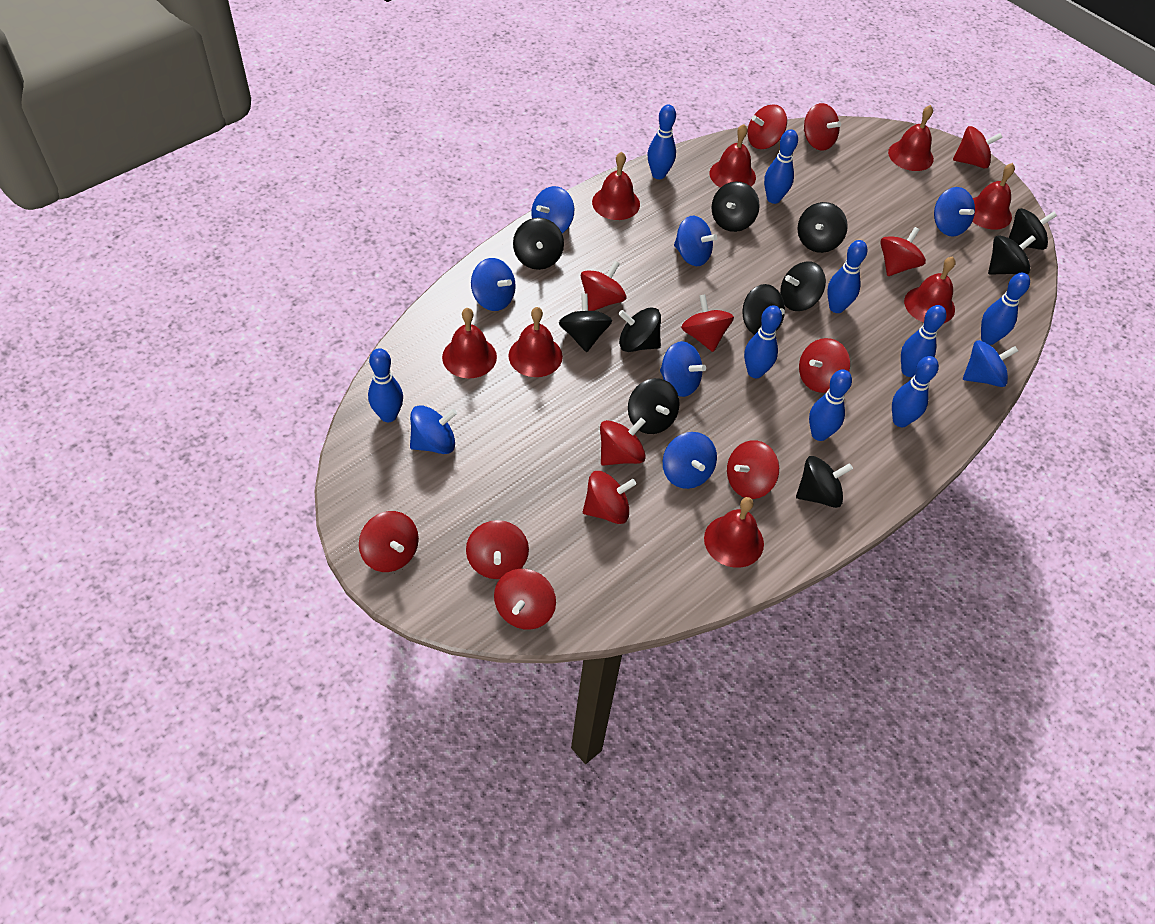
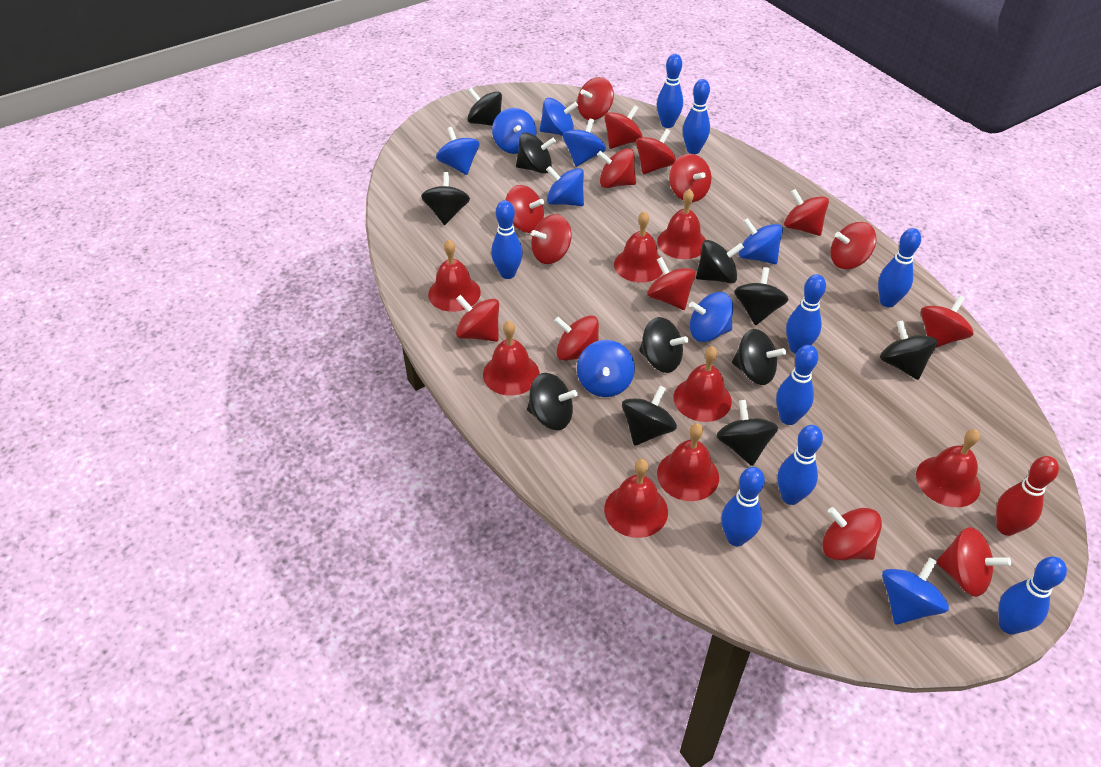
blue spinning top: [410,405,457,454] [471,258,516,311] [531,186,574,233] [660,341,706,397] [663,432,717,489] [674,216,717,266] [934,187,975,237] [963,340,1018,387] = 8 -> [436,127,480,175] [492,108,536,154] [540,98,578,136] [546,166,584,206] [563,119,606,167] [577,340,635,397] [689,292,733,342] [739,218,783,264] [882,557,949,625] = 9
red bowling pin: none = 0 -> [996,456,1059,536] = 1
red spinning top: [359,511,419,572] [466,520,529,579] [494,569,556,630] [581,261,626,311] [583,471,636,524] [600,418,646,466] [681,294,734,352] [727,440,779,499] [747,104,787,149] [799,338,850,393] [804,103,841,151] [880,227,926,276] [953,126,1003,169] = 13 -> [456,295,499,342] [506,185,544,233] [531,214,572,264] [554,315,599,361] [577,77,614,120] [597,148,636,188] [604,105,643,149] [636,129,676,174] [647,257,696,310] [669,154,711,202] [784,189,829,236] [822,507,882,560] [830,222,877,269] [921,295,974,348] [936,527,1011,597] = 15

